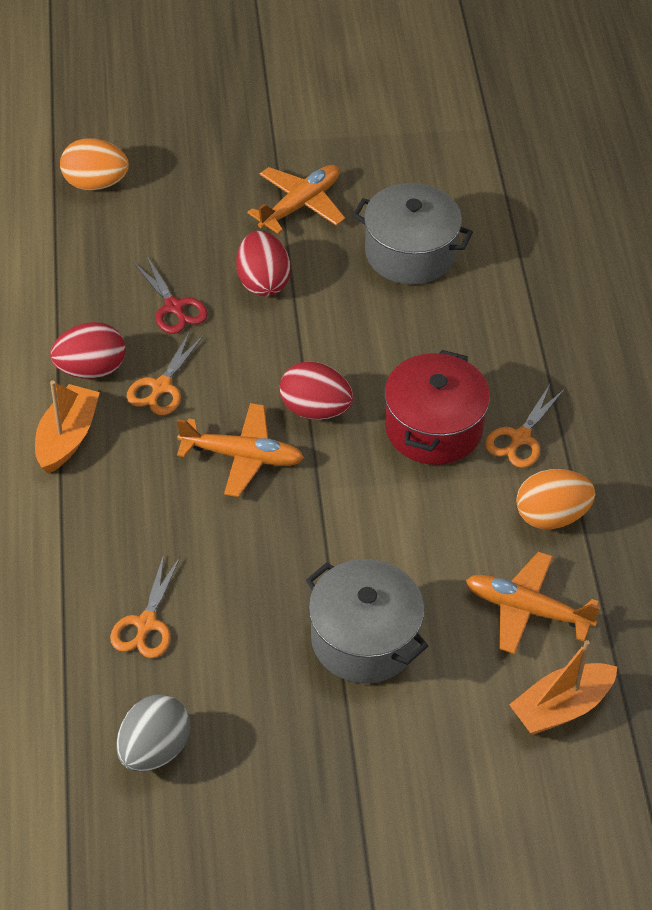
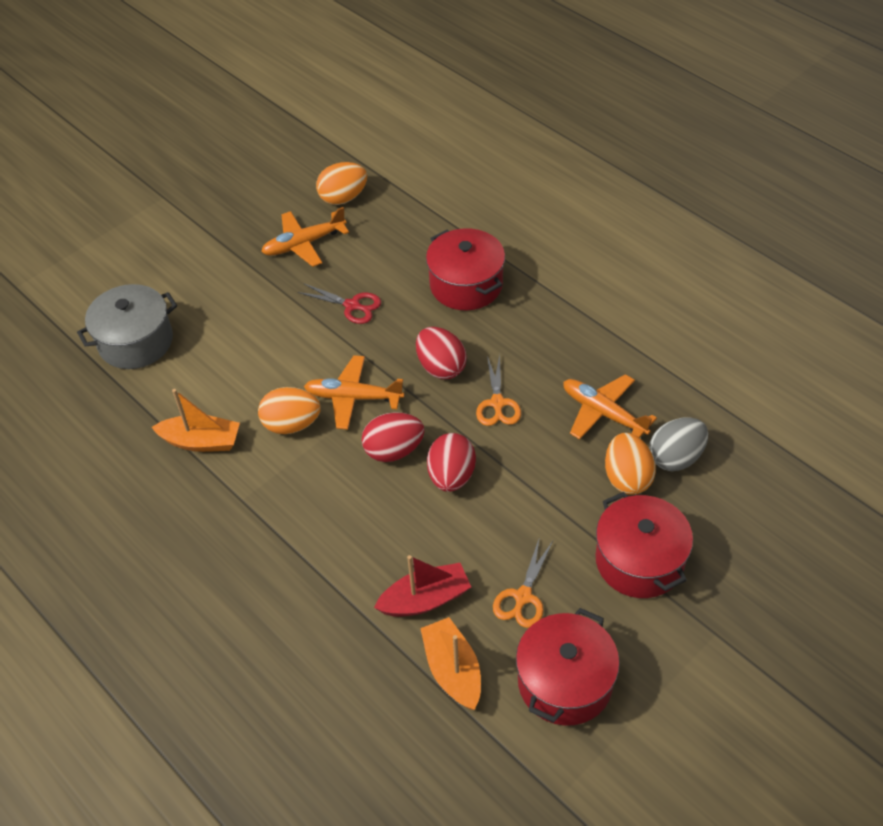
grey pot: [306,559,428,683] [353,183,473,285] = 2 -> [77,284,177,369] = 1
orange egg: [60,138,129,190] [516,469,595,529] = 2 -> [258,387,321,434] [316,162,367,205] [605,433,656,495] = 3
orange scissors: [110,554,180,658] [127,331,204,415] [485,384,565,468] = 3 -> [476,354,521,426] [493,537,553,628] = 2
red boat: none = 0 -> [374,555,471,617] = 1
red pot: [384,350,490,465] = 1 -> [426,228,505,310] [516,608,620,726] [595,492,693,598] = 3

